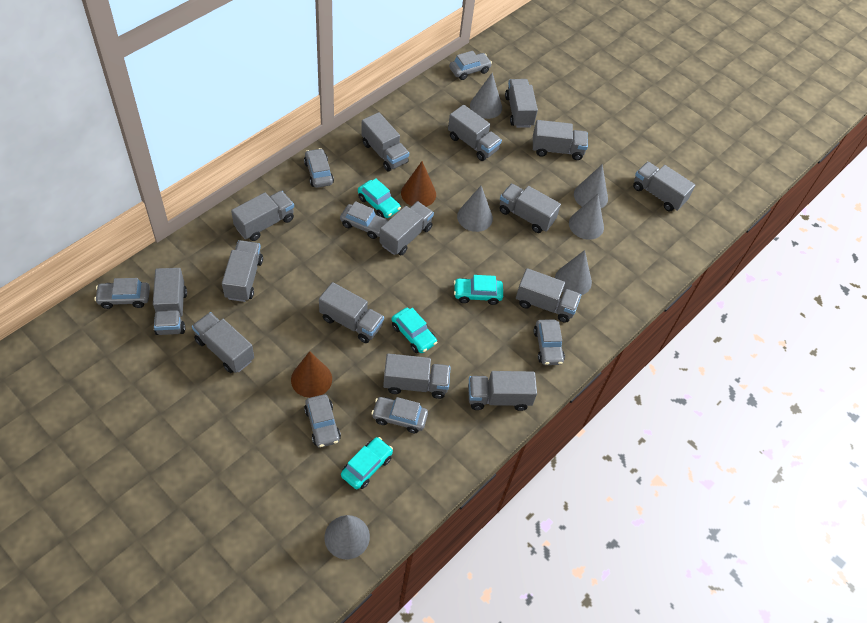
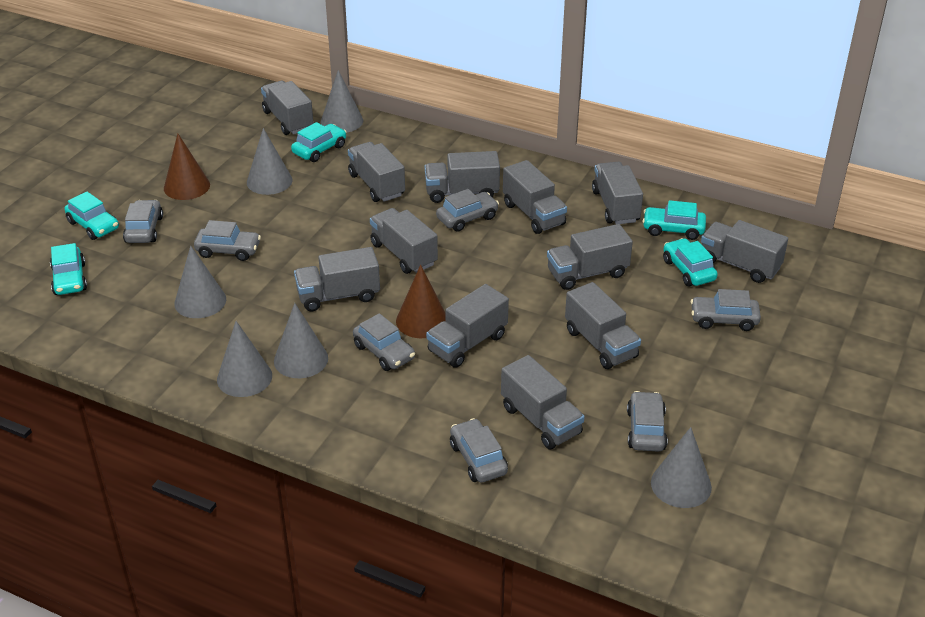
grey truck: [153,268,187,335] [192,312,254,373] [222,240,263,302] [231,191,294,241] [319,282,384,343] [361,112,409,172] [379,201,434,255] [383,353,451,399] [448,105,502,161] [468,371,537,411] [499,184,561,233] [505,79,538,128] [516,268,581,323] [533,120,588,160] [633,162,695,211] = 15 -> [261,81,314,135] [294,247,380,311] [348,142,405,202] [370,208,438,274] [425,151,500,203] [426,284,509,368] [501,355,585,449] [503,160,567,234] [547,224,633,290] [565,282,641,369] [592,162,643,224] [701,220,788,283] = 12
turquoise car: [341,437,393,489] [358,178,401,218] [392,308,437,353] [454,275,503,305] = 4 -> [50,243,87,295] [64,191,119,240] [291,122,346,162] [642,200,706,240] [663,238,718,287] = 5

